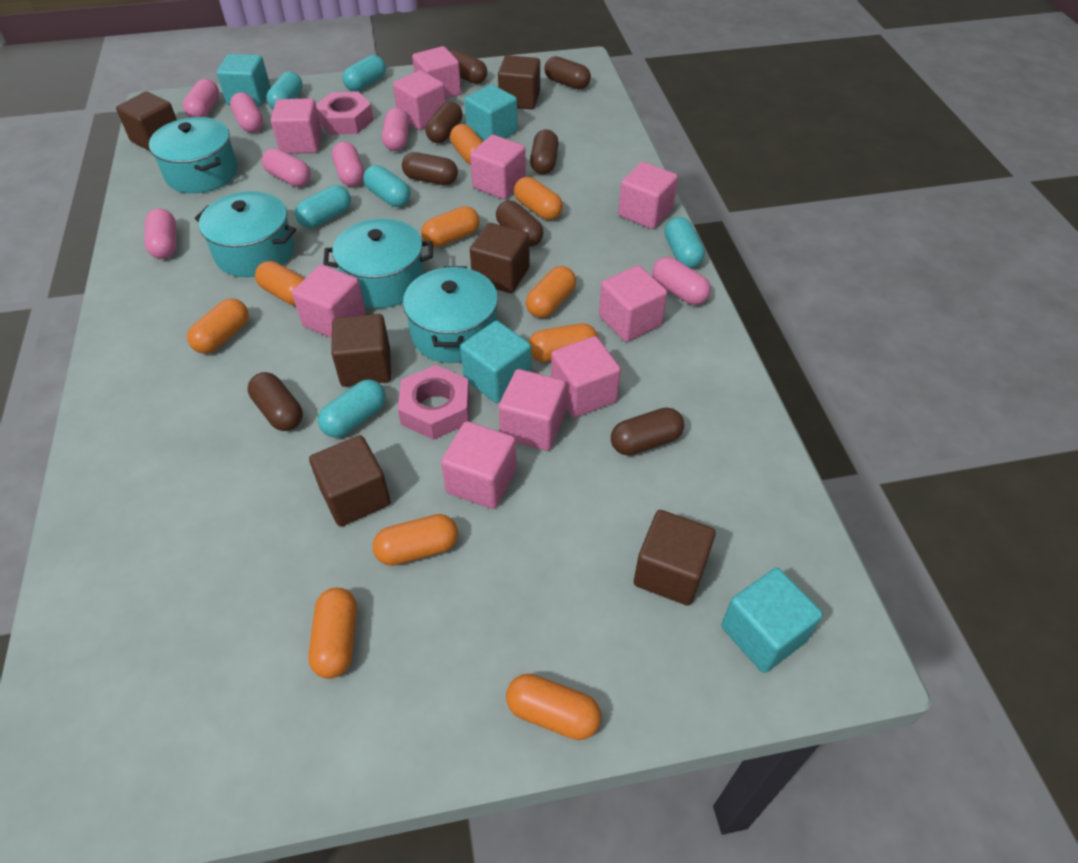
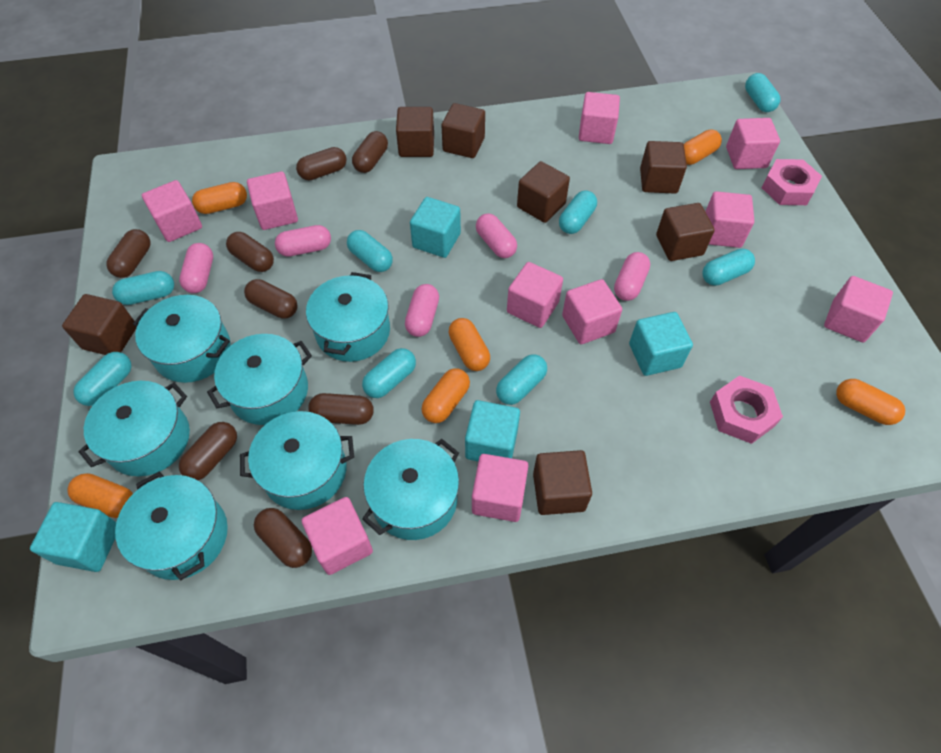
brown cube: [116,91,177,152] [309,435,391,527] [331,314,391,387] [470,223,530,293] [498,55,540,110] [634,510,716,606] = 6 -> [62,294,137,355] [396,107,434,157] [442,103,485,158] [517,161,570,223] [533,450,592,515] [640,141,687,194] [656,203,715,261] = 7
orange capsule: [187,298,249,354] [255,261,305,306] [308,588,357,679] [372,514,458,566] [421,206,480,247] [450,124,483,165] [506,674,601,740] [514,177,563,220] [526,266,576,318] [529,323,598,362] = 10 -> [68,473,133,518] [192,182,247,214] [421,368,470,423] [449,318,490,371] [684,129,722,165] [836,379,905,425] = 6
pink capsule: [144,208,176,259] [183,79,219,117] [230,92,263,133] [262,148,311,187] [332,142,364,186] [382,108,410,151] [652,257,711,305] = 7 -> [179,243,213,293] [275,225,331,257] [405,284,439,337] [476,213,517,258] [614,252,650,301] = 5
turquoise capsule: [266,72,303,109] [295,185,351,228] [318,379,386,437] [342,55,386,91] [363,165,410,207] [665,217,705,268] = 6 -> [73,352,131,406] [112,271,174,305] [347,230,393,272] [362,348,416,398] [496,354,547,405] [559,190,597,234] [702,249,755,286] [745,73,780,112] = 8
turquoise pot: [149,117,238,193] [195,191,296,277] [323,218,433,308] [403,266,498,363] = 4 -> [79,381,190,476] [115,472,228,580] [133,295,231,383] [207,334,312,425] [240,411,354,510] [306,272,390,362] [362,439,459,540] = 7

